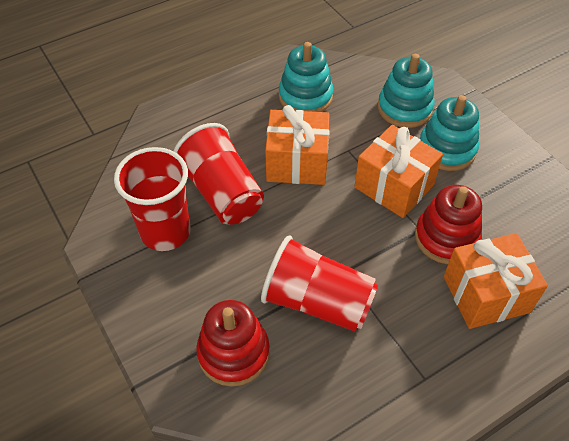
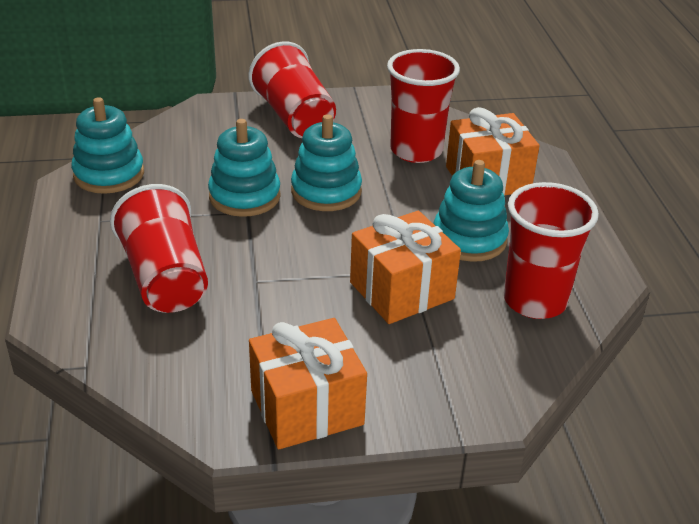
red cup: [114,147,190,251] [174,123,264,224] [261,235,378,332] = 3 -> [110,184,208,313] [249,41,336,138] [387,49,460,163] [504,182,599,319] = 4
red stacking toy: [196,300,270,387] [415,185,482,264] = 2 -> none = 0
turquoise stacking toy: [279,42,334,112] [378,54,435,128] [420,95,479,171] = 3 -> [71,97,144,194] [208,119,281,217] [291,114,362,211] [433,160,509,262] = 4

